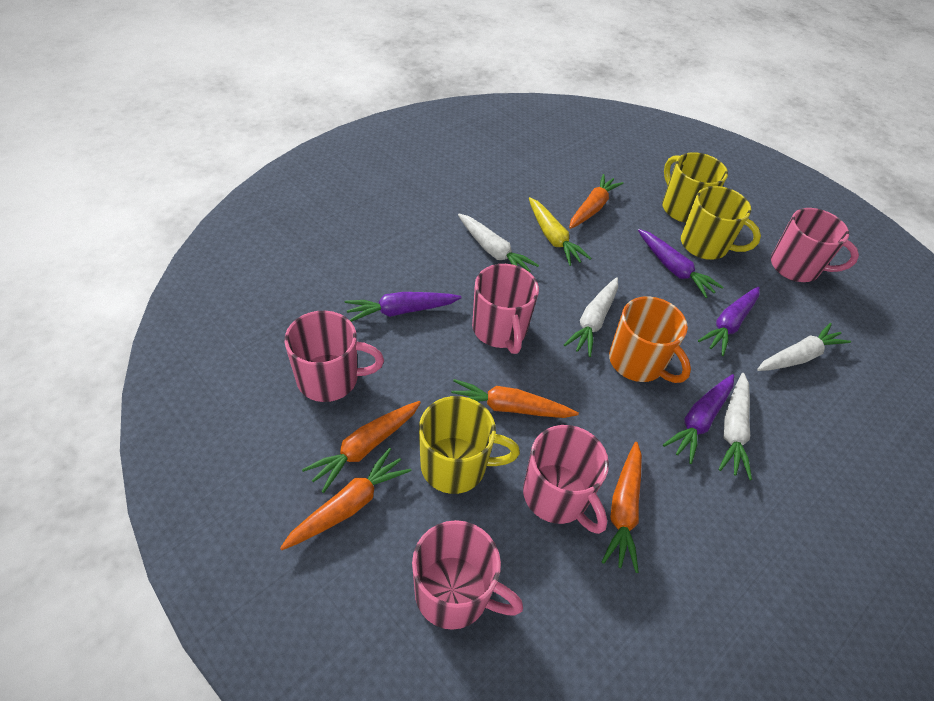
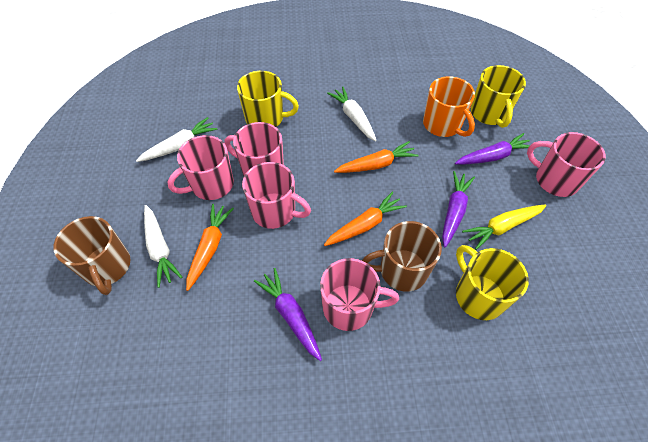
brown mug: none = 0 -> [54,216,130,295] [362,221,442,292] = 2
orange carrot: [280,448,411,550] [302,401,421,493] [451,379,579,418] [569,174,624,229] [602,442,642,573] = 5 -> [186,204,234,291] [324,192,407,246] [334,141,419,173] = 3
purple carrot: [345,292,462,322] [638,229,723,298] [663,374,734,464] [698,287,760,356] = 4 -> [254,268,322,361] [442,171,475,248] [455,133,530,165] = 3
white carrot: [458,214,539,272] [564,277,618,357] [719,373,752,480] [757,323,851,371] = 4 -> [136,117,218,162] [144,205,182,288] [327,86,377,141] = 3

